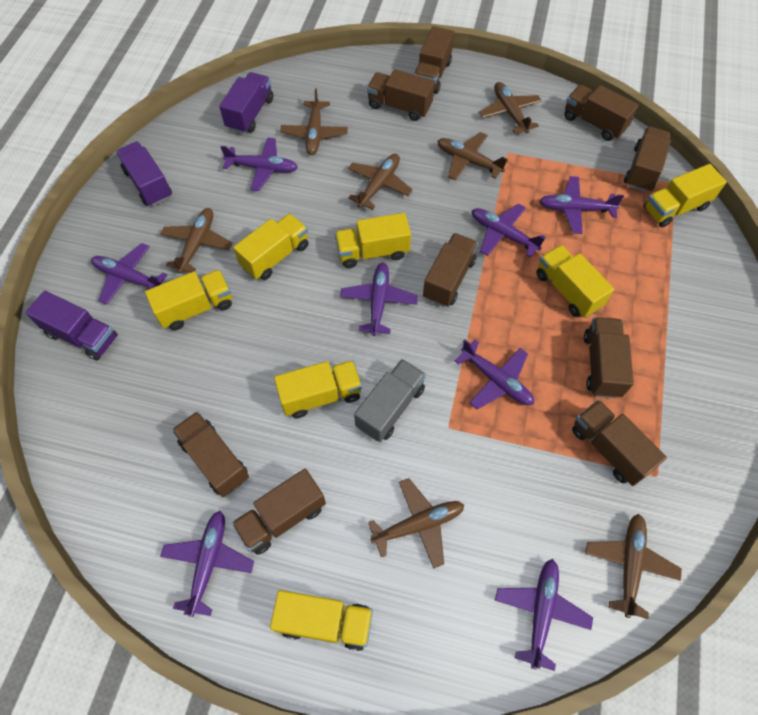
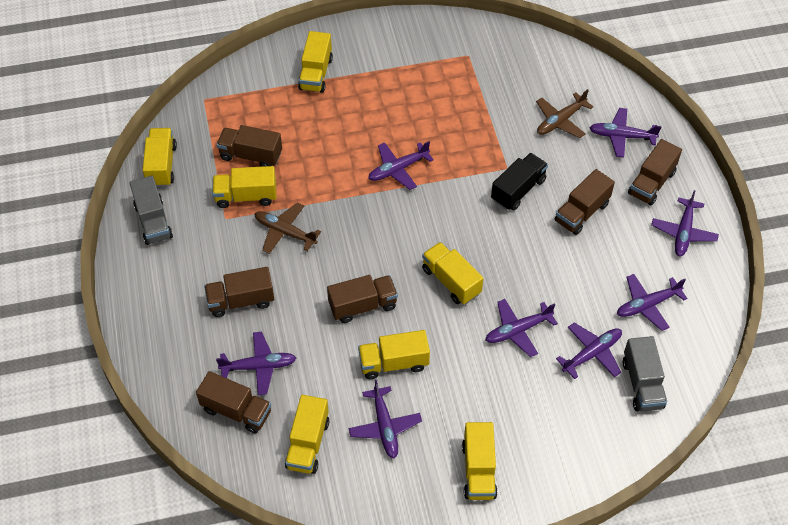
black truck: none = 0 -> [491,153,548,210] = 1
brown plane: [160,208,232,273] [280,88,348,155] [348,154,413,210] [368,478,464,569] [437,132,508,180] [479,82,542,134] [585,514,682,619] = 7 -> [254,202,321,254] [536,89,593,138] = 2
brown truck: [172,411,249,497] [232,469,326,555] [367,69,435,121] [414,26,454,94] [423,233,478,307] [564,85,639,141] [572,400,667,486] [584,317,634,398] [624,126,671,192] = 9 -> [196,371,271,434] [204,267,274,317] [217,125,282,167] [327,275,398,323] [555,169,615,235] [628,139,682,206] = 6
grey truck: [354,359,426,442] = 1 -> [129,176,173,245] [623,336,667,411] = 2
purple truck: [25,291,118,361] [116,142,172,206] [219,72,273,134] = 3 -> none = 0

